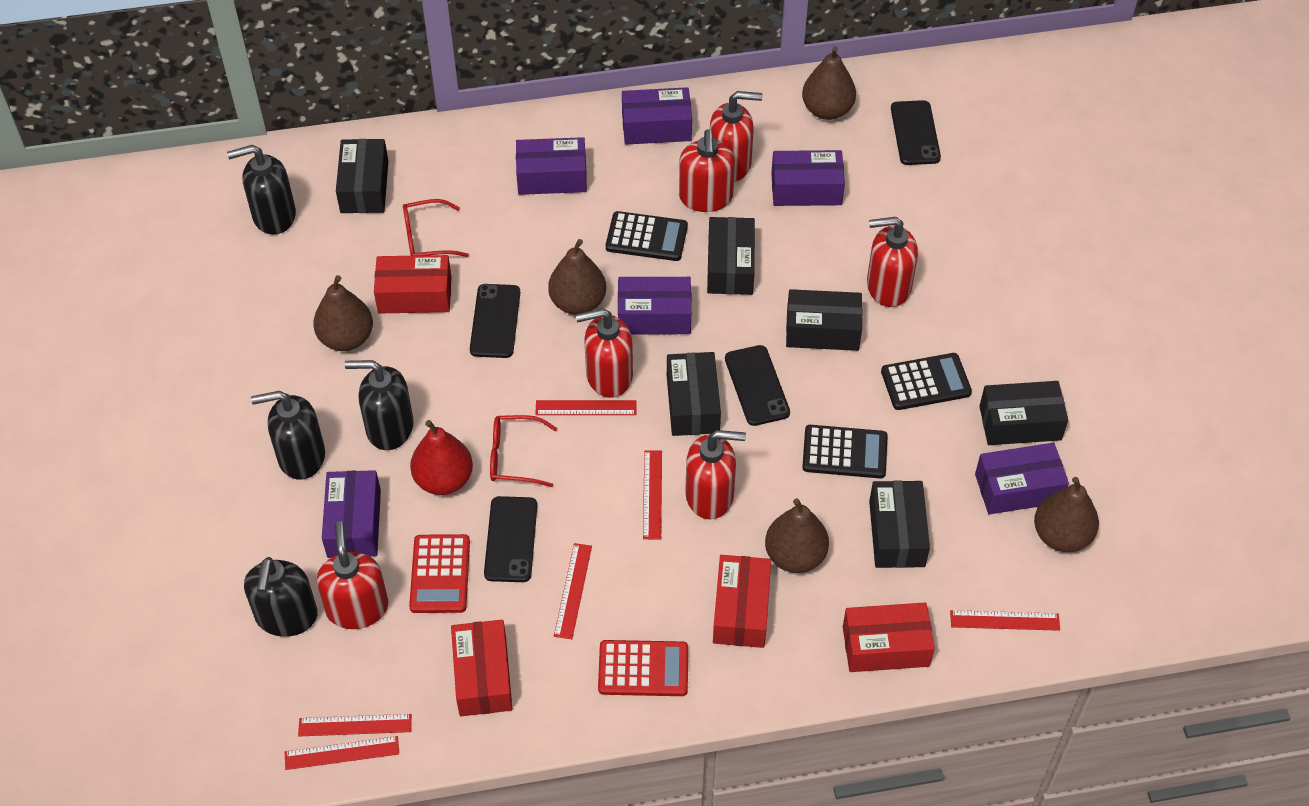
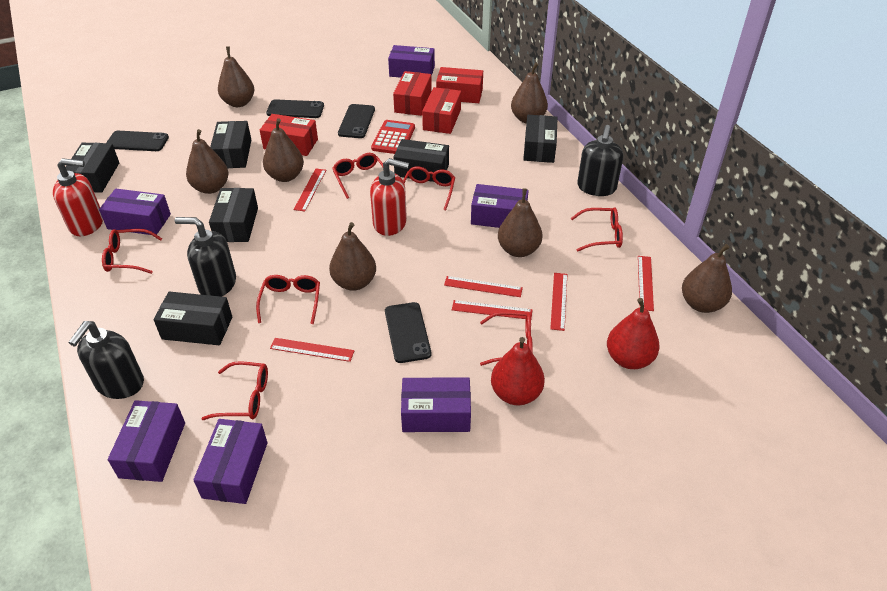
black calculator: [606,211,688,261] [802,425,888,479] [881,353,972,410] = 3 -> none = 0
black soap dispenser: [227,145,296,235] [244,557,318,637] [251,391,325,480] [345,360,414,450] = 4 -> [68,321,144,399] [174,217,236,297] [577,125,623,196] = 3
brown pear: [313,275,373,351] [548,239,606,315] [765,498,829,573] [802,46,856,120] [1034,477,1099,552] = 5 -> [186,129,229,194] [218,46,254,107] [263,118,304,182] [329,222,376,291] [498,188,543,257] [511,63,548,123] [682,244,732,313] = 7
red calculator: [409,534,470,613] [598,640,688,696] = 2 -> [371,120,415,154] = 1
red glasses: [403,199,469,257] [490,415,557,487] = 2 -> [102,229,162,274] [201,361,268,420] [256,275,320,324] [332,153,383,199] [403,166,455,211] [480,312,533,366] [571,207,623,252] = 7
red pear: [410,420,473,495] = 1 -> [491,337,545,405] [607,298,660,369] = 2
red soap dispenser: [317,521,388,629] [576,308,633,398] [679,129,735,212] [685,430,746,519] [710,91,763,182] [867,217,918,307] = 6 -> [53,158,103,236] [370,158,409,236] = 2

